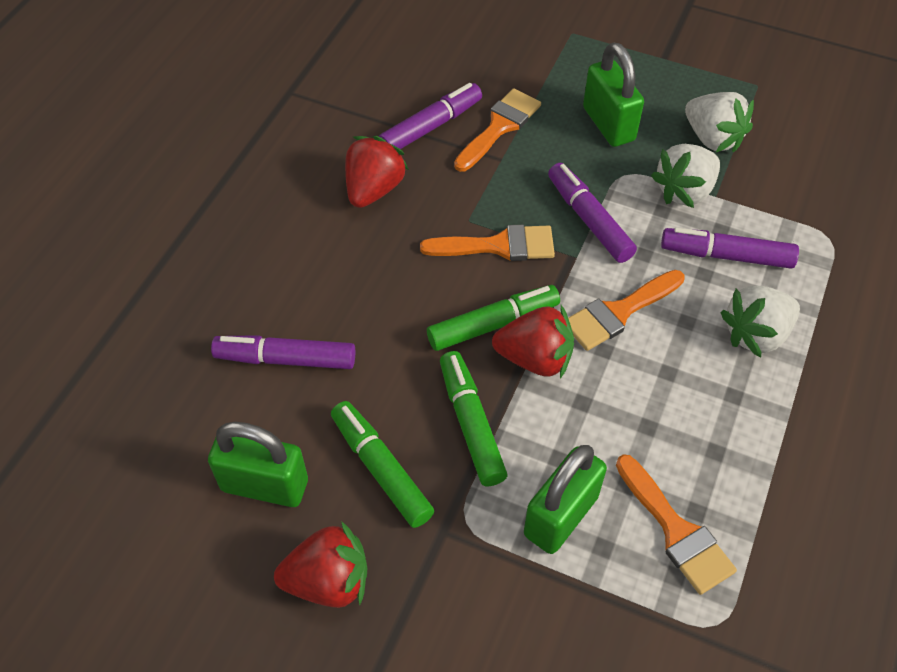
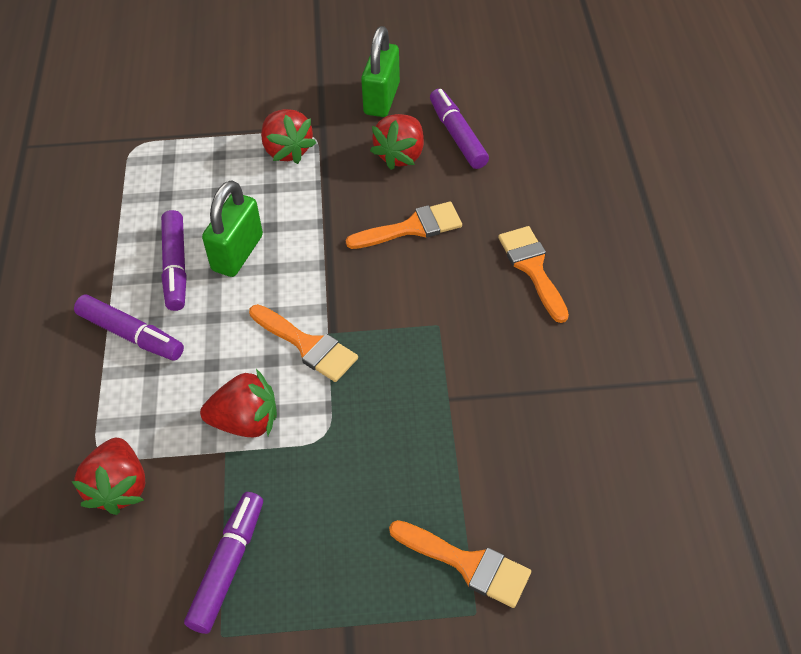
green marker: [331,401,434,528] [427,285,560,351] [440,351,507,486] = 3 -> none = 0
green padlock: [208,422,308,507] [524,445,607,554] [583,43,644,147] = 3 -> [202,180,263,277] [361,26,400,117] = 2
red strawberry: [274,521,367,608] [345,136,409,208] [492,305,574,378] = 3 -> [71,438,145,515] [200,369,277,437] [261,109,316,164] [370,114,424,170] = 4
white strawberry: [651,144,720,208] [685,92,754,153] [720,286,800,358] = 3 -> none = 0

